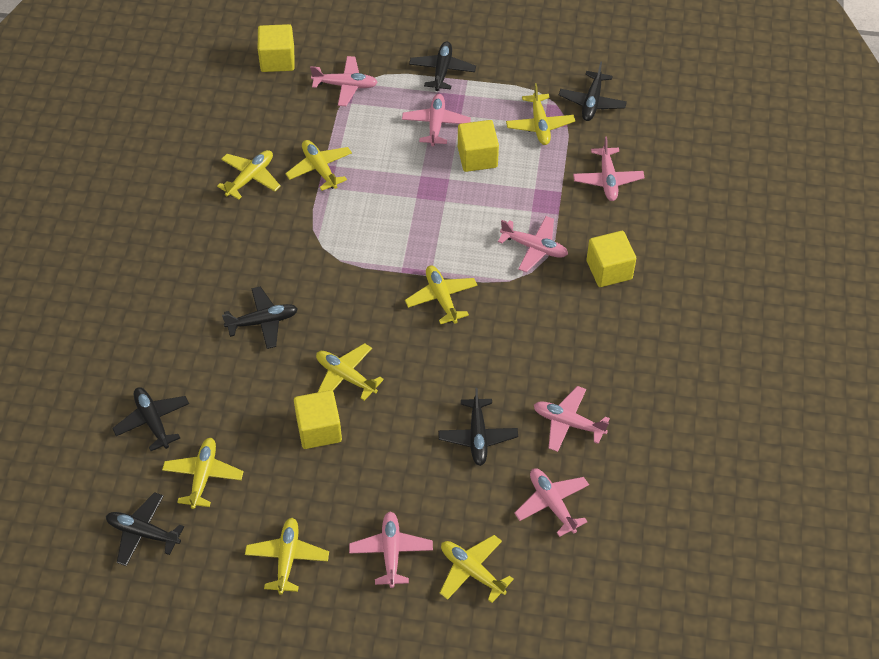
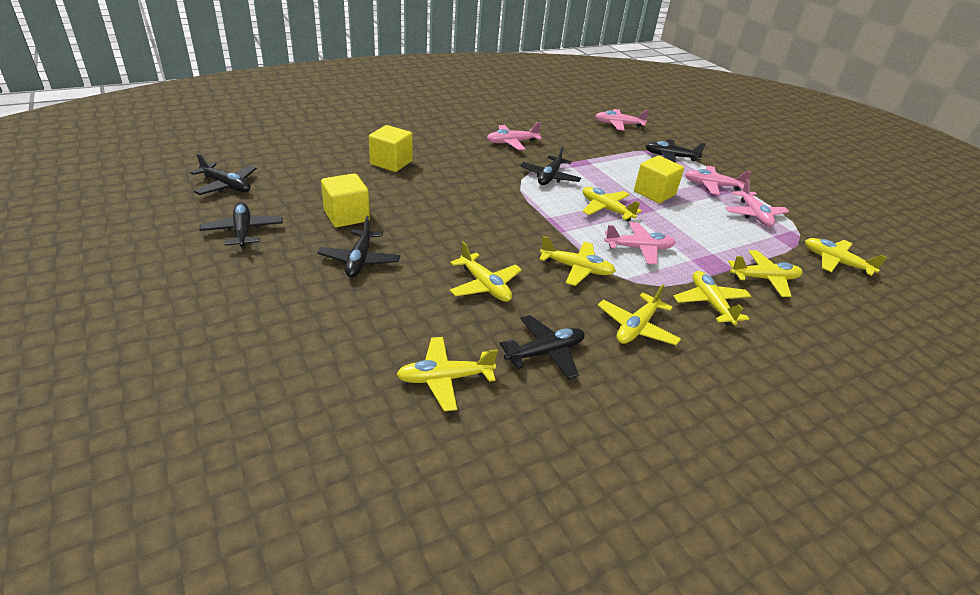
pink plane: [310,56,378,106] [349,511,433,588] [402,94,471,146] [498,216,568,272] [514,468,589,537] [534,386,610,452] [573,136,645,201] = 7 -> [487,122,542,150] [595,109,649,131] [604,222,676,264] [685,166,752,195] [725,179,789,227] = 5
yellow cube: [258,24,294,72] [294,390,342,449] [458,120,499,172] [586,231,636,287] = 4 -> [321,173,370,227] [369,125,412,172] [634,156,684,203] = 3

